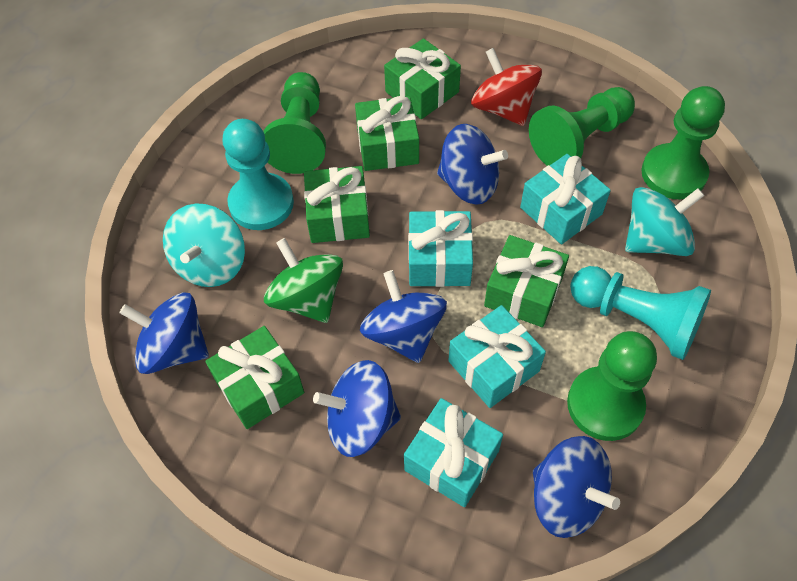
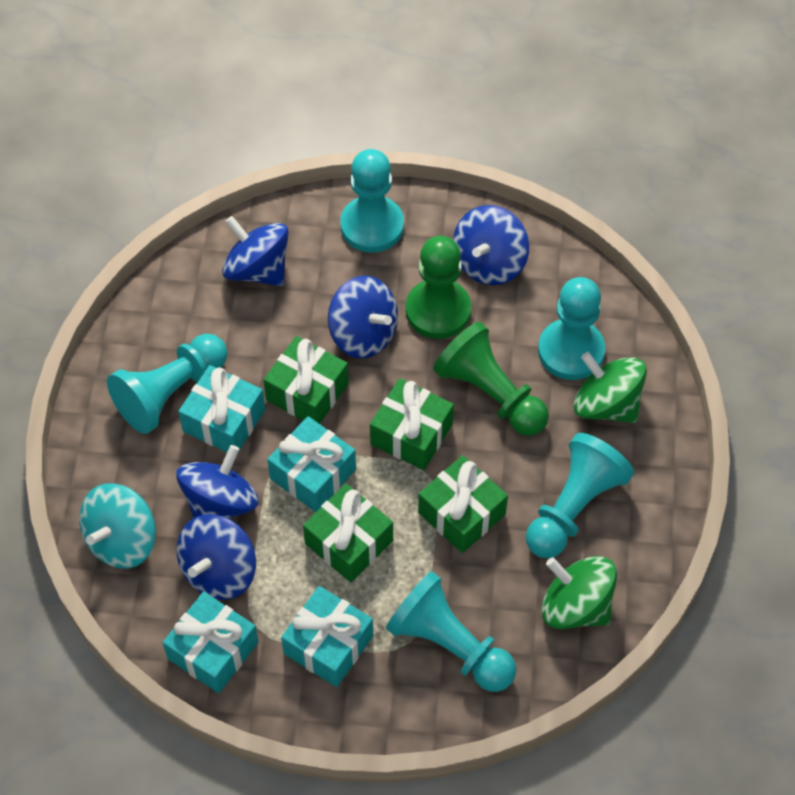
green gift: [205,326,304,429] [304,166,370,243] [355,96,419,171] [384,38,461,119] [484,235,569,327] = 5 -> [263,336,349,424] [303,484,393,582] [370,378,454,470] [418,455,508,553] = 4
green pawn: [263,72,326,174] [529,87,635,166] [567,331,657,441] [641,86,725,199] = 4 -> [406,236,471,339] [433,322,549,436] = 2
green spinning top: [264,238,343,323] = 1 -> [541,556,617,629] [574,352,647,423] = 2
red spinning top: [471,48,542,126] = 1 -> none = 0
turquoise pawn: [222,119,294,230] [570,266,711,360] = 2 -> [107,334,227,434] [340,149,404,253] [386,571,516,692] [526,433,634,558] [538,277,605,380] = 5
turquoise spinning top: [163,204,245,287] [625,187,704,256] = 2 -> [79,483,156,569] = 1

